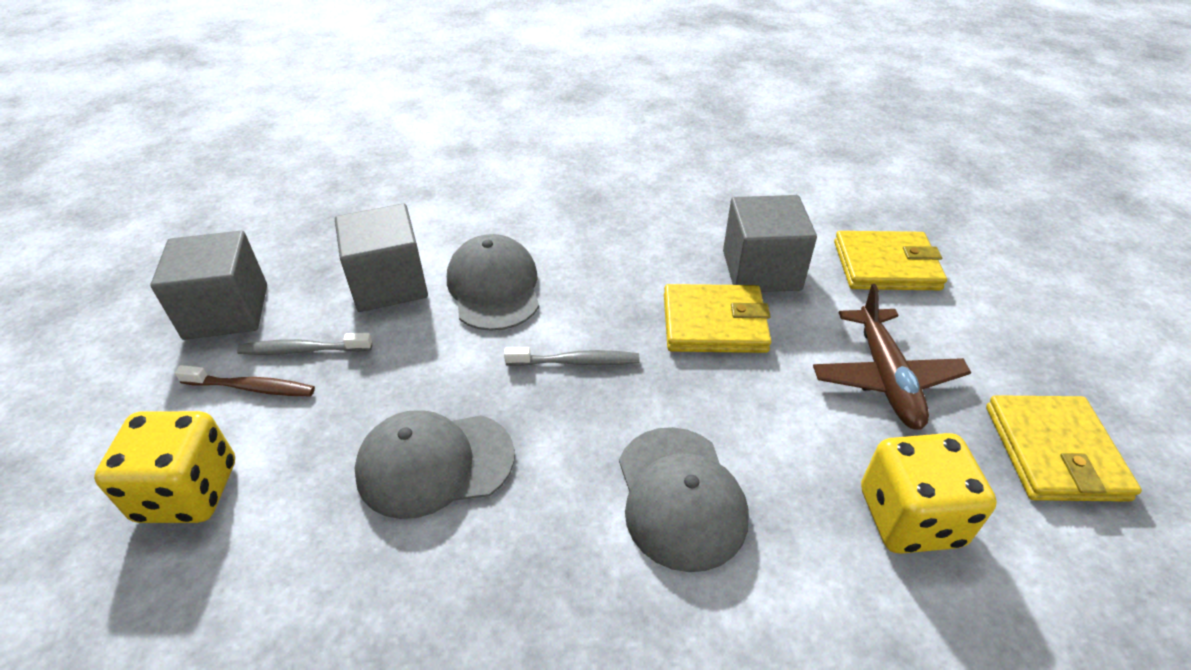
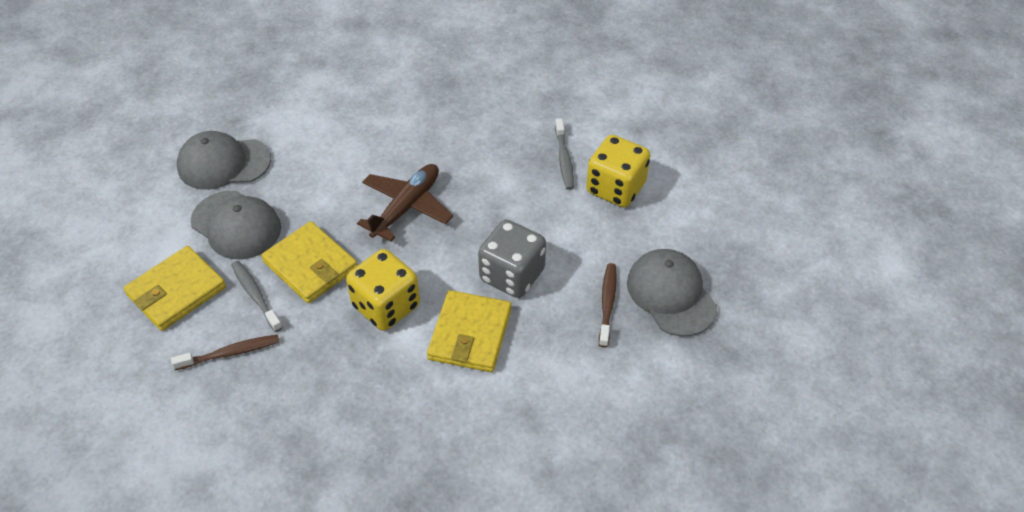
brown toothbrush: [175,365,315,396] = 1 -> [171,335,279,370] [599,263,617,348] = 2
grey cube: [150,231,267,340] [335,204,428,312] [723,195,817,292] = 3 -> none = 0
grey dice: none = 0 -> [478,220,546,298] = 1

